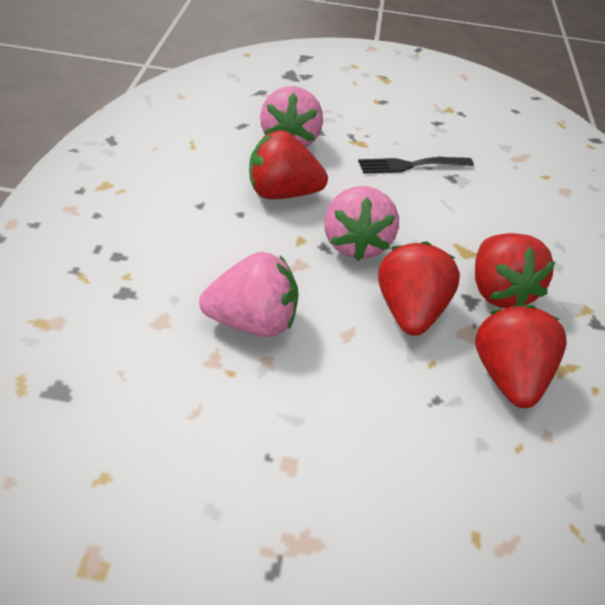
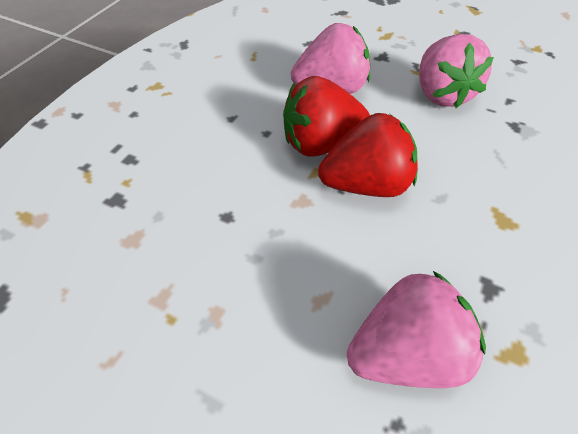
black fork: [358,157,474,174] = 1 -> none = 0
red strawberry: [249,131,328,199] [378,241,460,336] [475,233,555,308] [475,305,567,408] = 4 -> [283,76,370,156] [318,113,418,197] = 2

